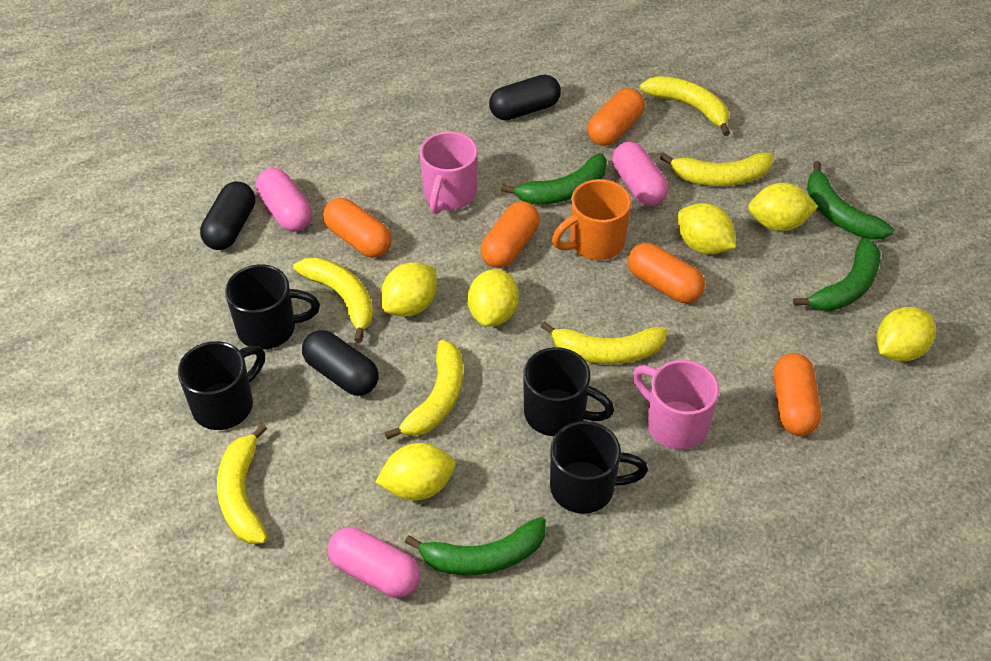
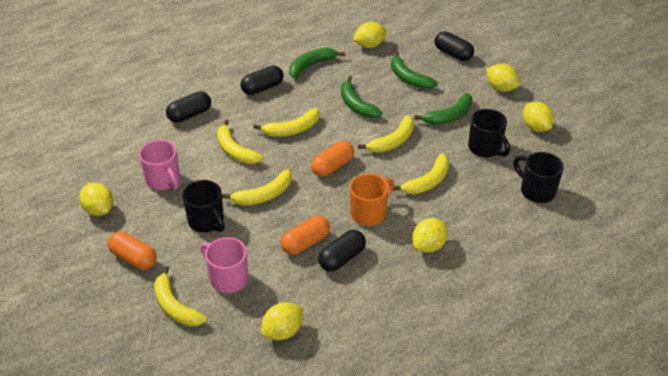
black capsule: [200,181,255,250] [302,330,379,396] [489,75,561,120] = 3 -> [166,91,211,123] [240,66,284,95] [318,230,366,272] [435,31,474,61] = 4
black mug: [178,341,265,430] [225,264,320,350] [523,347,614,436] [550,421,648,514] = 4 -> [182,180,225,233] [468,109,510,157] [513,152,564,203] = 3
orange capsule: [323,198,391,258] [480,201,540,268] [587,88,645,146] [627,243,705,303] [773,353,821,436] = 5 -> [108,232,157,270] [281,216,330,255] [311,141,354,177] = 3
pink capsule: [256,168,312,232] [328,527,421,598] [612,141,668,206] = 3 -> none = 0

